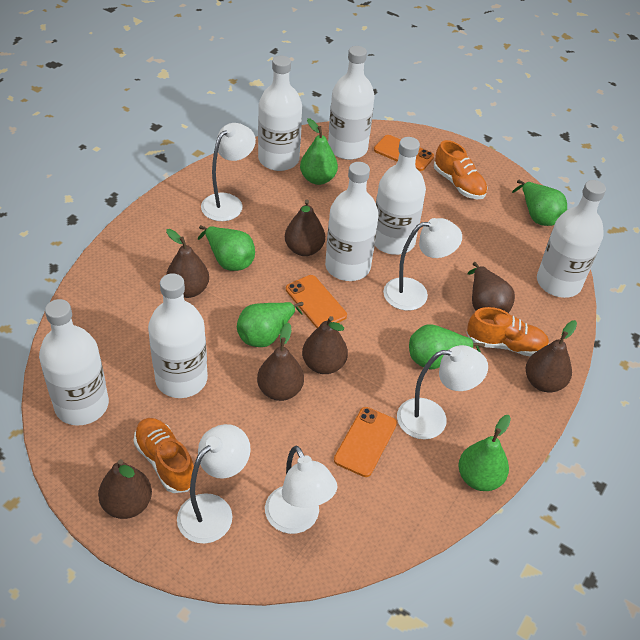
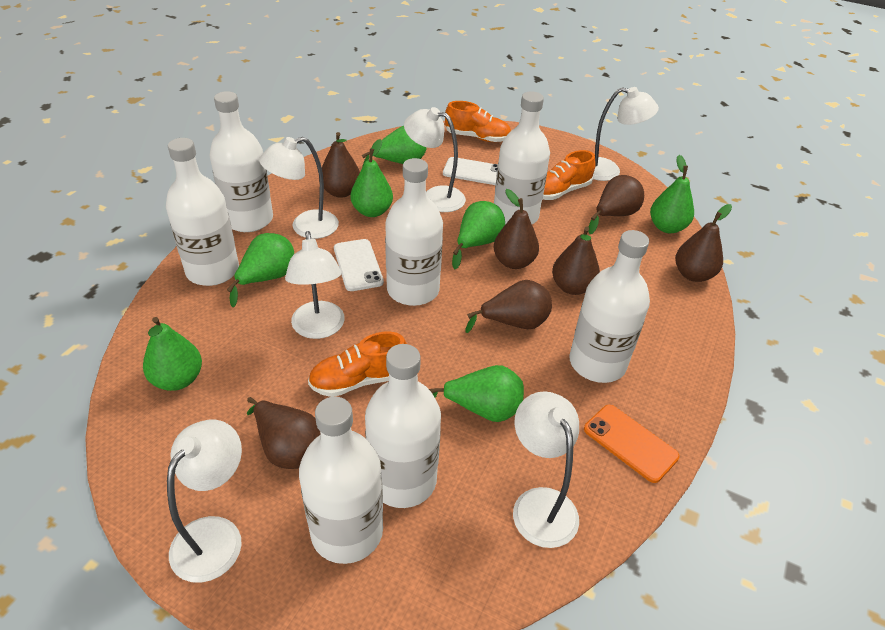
green pear: [198,225,255,271] [237,302,304,347] [300,118,338,185] [409,324,485,370] [458,415,511,491] [512,180,567,226] = 6 -> [143,317,202,391] [227,233,294,307] [351,139,393,217] [361,126,427,168] [429,365,524,422] [452,201,505,269] [650,155,694,233] = 7
orange phone: [286,275,347,328] [334,407,397,477] [374,135,434,171] = 3 -> [584,405,680,483] = 1
white lamp: [177,424,251,544] [201,123,256,221] [265,446,337,534] [383,218,462,311] [397,345,488,439] = 5 -> [167,420,242,583] [259,137,339,239] [285,231,345,339] [404,107,466,212] [513,391,579,548] [593,87,659,181] = 6
white phone: none = 0 -> [334,239,384,291] [443,157,498,185] = 2

